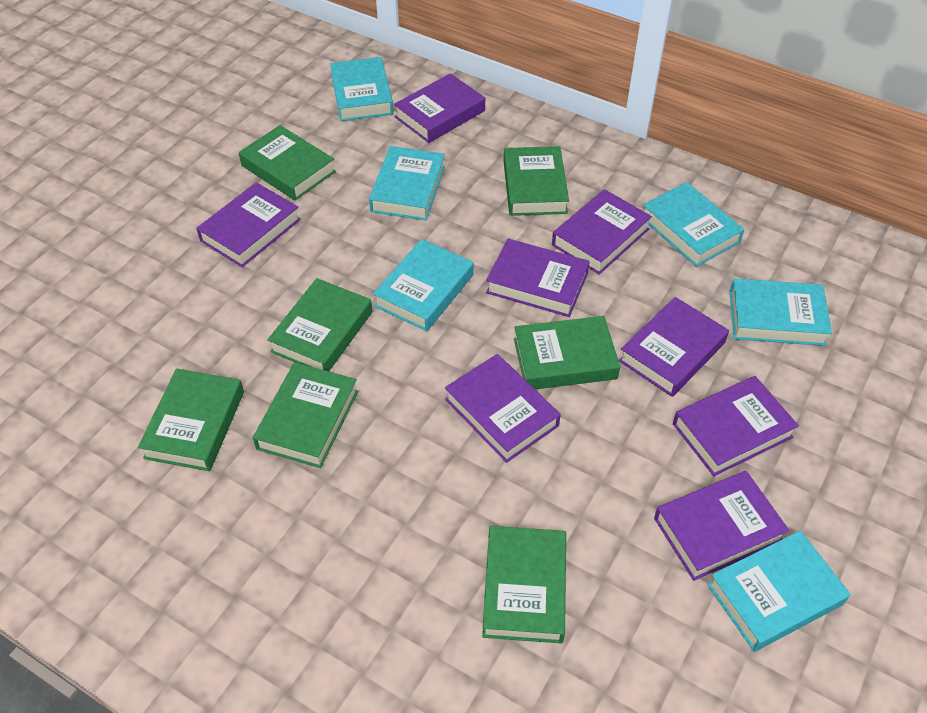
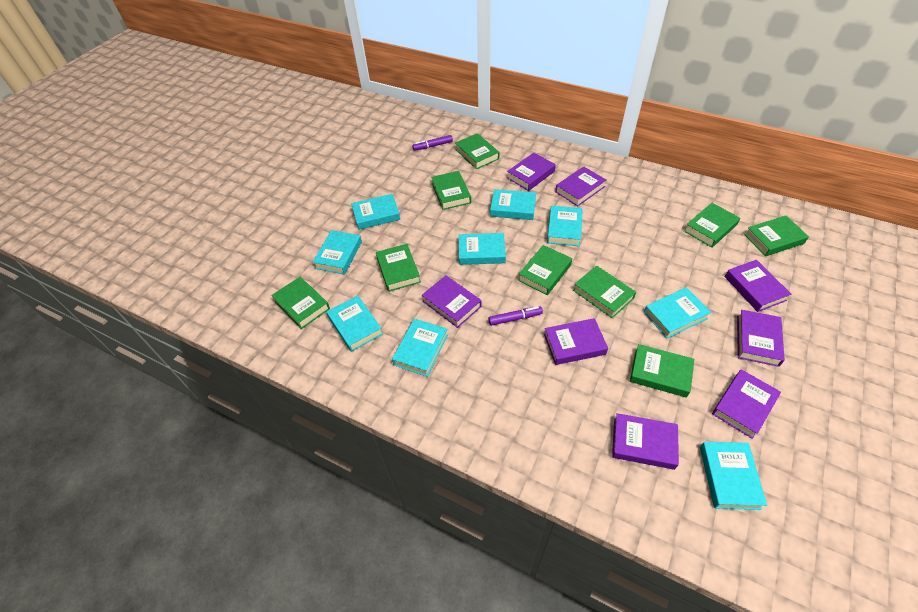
green book: [138,369,244,471] [239,125,336,201] [253,362,358,468] [267,278,372,371] [482,526,566,643] [504,146,569,216] [514,316,620,389] = 7 -> [271,277,330,329] [376,244,421,292] [431,171,471,210] [455,133,499,169] [518,245,572,295] [573,266,636,318] [630,344,694,398] [684,203,740,248] [744,216,809,256] = 9
purple marker: none = 0 -> [412,135,453,151] [488,306,543,326] = 2
turquoise book: [330,57,394,121] [369,146,445,221] [373,239,474,331] [643,182,744,267] [707,530,851,652] [729,279,832,346] = 6 -> [313,230,362,275] [327,296,383,352] [351,194,400,230] [392,319,448,377] [459,233,506,265] [490,189,536,220] [547,206,583,246] [644,287,712,338] [700,442,767,510] = 9

